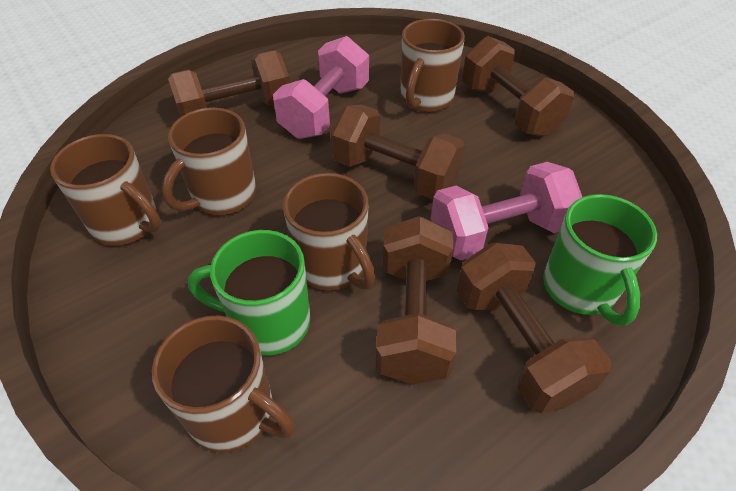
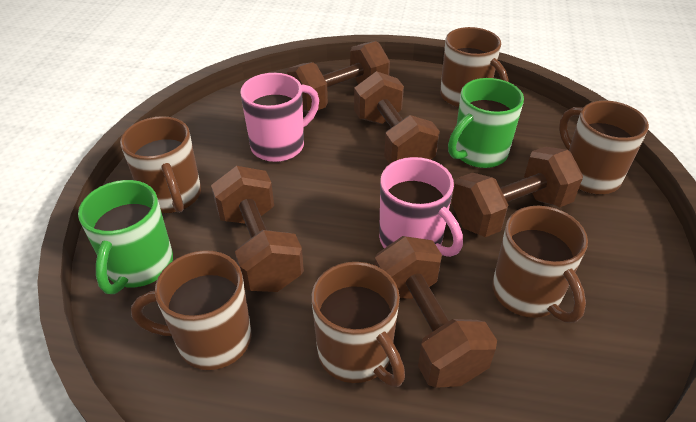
brown mug: [50,134,161,246] [152,316,295,453] [162,108,256,215] [283,173,375,291] [400,19,465,112] = 5 -> [120,116,201,213] [131,250,252,370] [312,262,405,387] [440,27,509,108] [492,206,588,323] [559,101,649,195] = 6
pink dumbbell: [273,36,369,139] [431,162,582,261] = 2 -> none = 0
pink mug: none = 0 -> [240,73,319,162] [379,157,463,257] = 2

